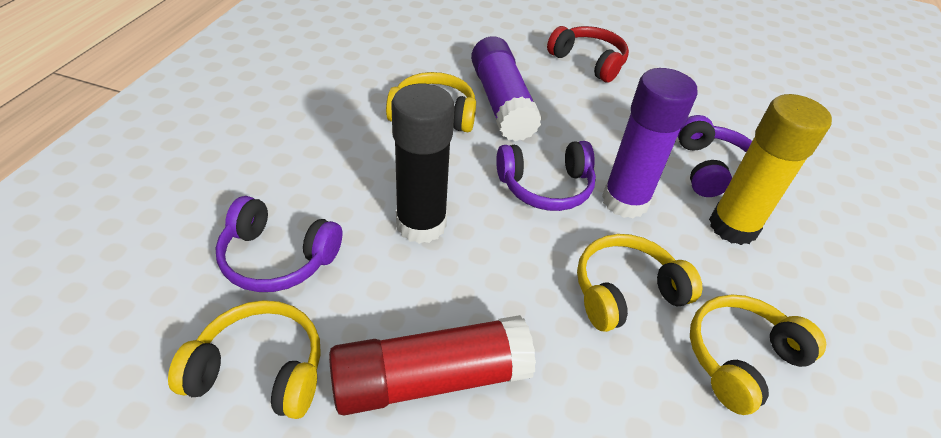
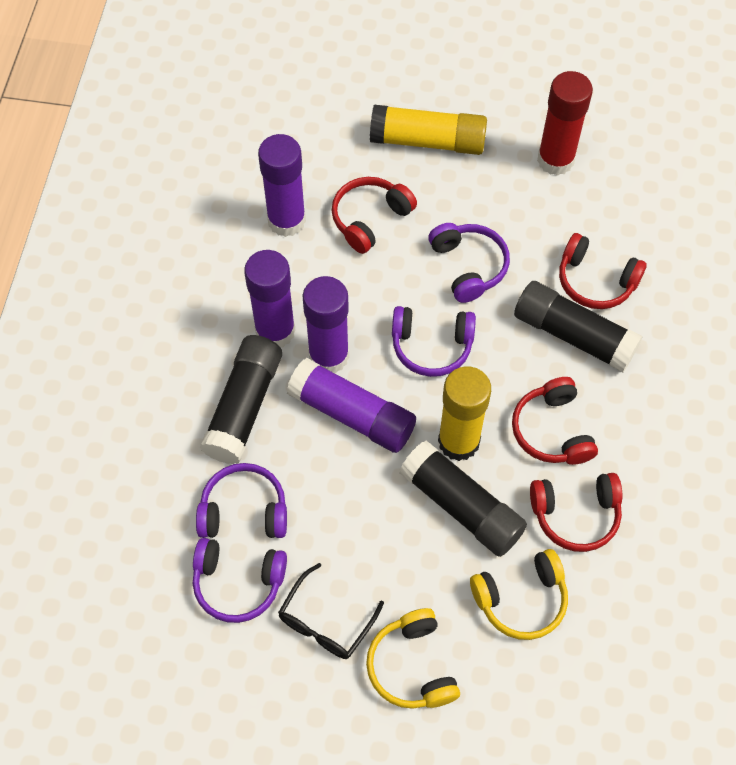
black glasses: none = 0 -> [278,563,384,659] = 1
black glue stick: [391,84,455,244] = 1 -> [200,335,282,464] [399,440,527,557] [514,281,642,372] = 3
purple glue stick: [471,36,542,141] [602,68,698,218] = 2 -> [244,250,296,347] [258,134,306,237] [287,358,416,453] [303,276,349,373] = 4
purple headphones: [215,196,343,292] [496,141,596,211] [678,115,752,197] = 3 -> [193,538,287,623] [196,463,287,538] [392,306,476,377] [428,223,510,303] = 4
red headphones: [547,26,629,82] = 1 -> [332,177,417,254] [512,377,598,465] [530,473,623,552] [559,233,647,309] = 4
yellow glue stick: [709,94,832,245] = 1 -> [370,105,487,155] [438,366,491,461] = 2
yellow headphones: [168,300,321,419] [386,72,476,132] [577,234,702,332] [690,294,826,415] = 4 -> [366,608,460,709] [470,549,568,640] = 2

